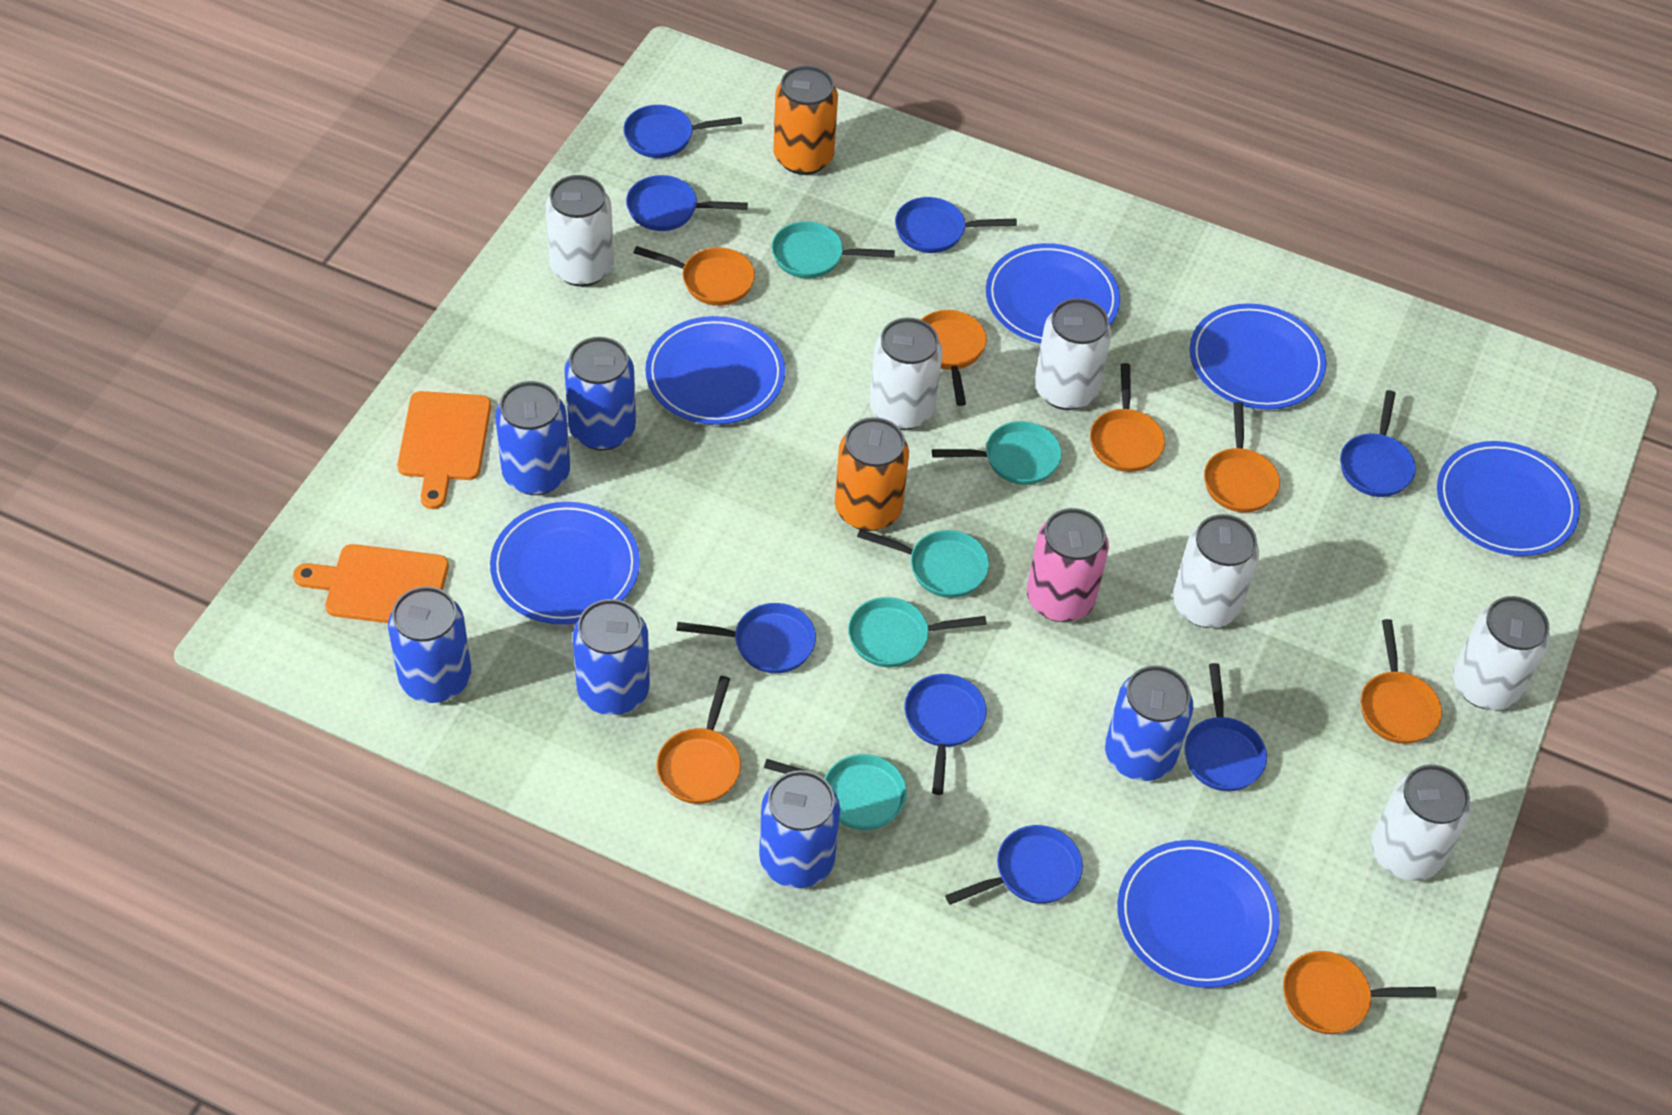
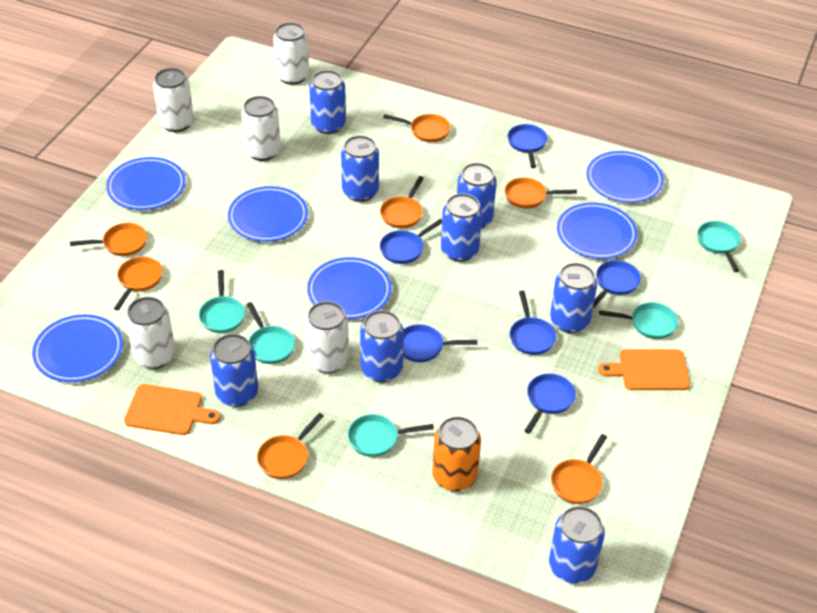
blue can: [388,586,471,703] [495,381,570,495] [564,337,636,450] [573,599,650,715] [759,770,840,888] [1105,665,1193,781] = 6 -> [210,334,258,407] [309,70,346,134] [341,135,379,202] [360,310,404,382] [441,193,482,262] [457,163,497,229] [549,506,605,583] [550,263,597,333] = 8
blue pan: [624,105,742,158] [626,175,748,231] [676,603,816,674] [895,197,1017,253] [904,674,987,795] [945,825,1083,905] [1184,663,1267,791] [1340,390,1416,497] = 8 -> [380,219,442,264] [403,324,477,362] [508,124,547,168] [510,291,556,355] [524,373,576,434] [593,260,641,308] = 6
orange can: [773,65,838,175] [835,417,909,531] = 2 -> [432,416,481,491] = 1
pink can: [1027,508,1109,622] = 1 -> none = 0
white can: [545,175,614,287] [870,317,943,430] [1035,298,1112,410] [1173,514,1259,628] [1371,765,1471,881] [1453,596,1550,710] = 6 -> [125,297,175,369] [153,68,194,132] [241,96,281,161] [273,22,309,85] [305,301,349,373] = 5

